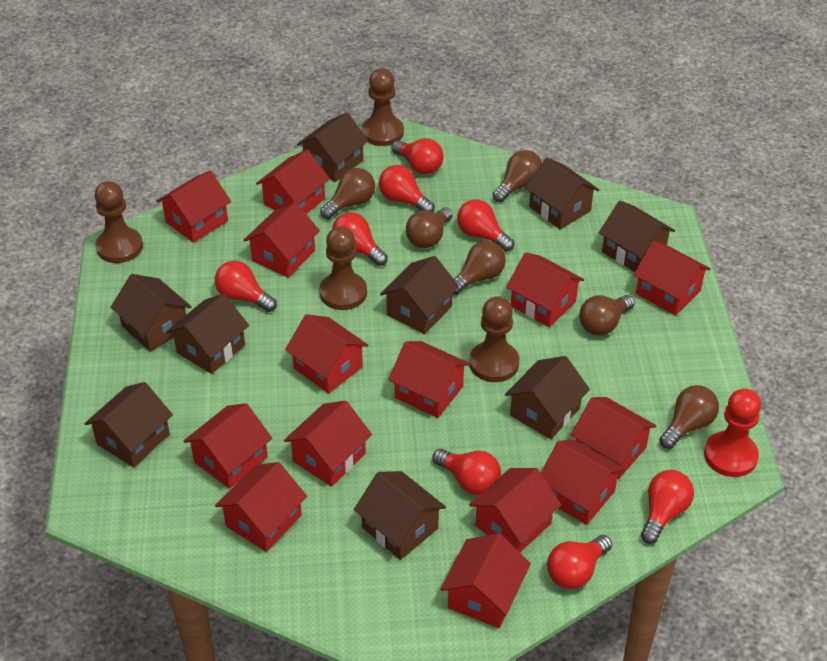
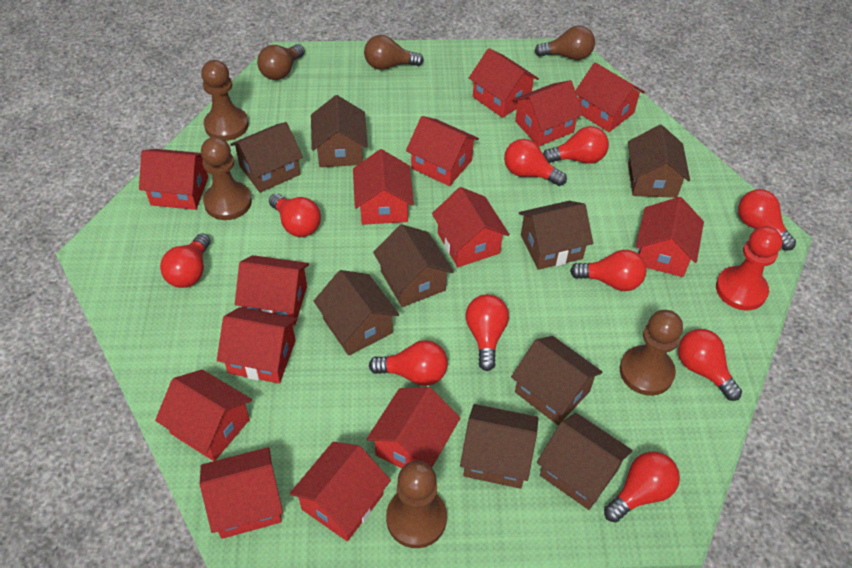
brown light bulb: [320,168,375,219] [406,207,453,248] [453,241,506,295] [493,150,542,202] [579,295,635,335] [659,385,719,449] = 6 -> [257,44,305,80] [364,35,424,70] [535,26,595,60] = 3
red light bulb: [215,261,277,312] [332,212,388,266] [379,165,435,212] [391,138,444,174] [433,449,501,495] [457,199,514,251] [547,535,612,589] [641,470,694,544] = 8 -> [160,233,211,288] [269,194,321,237] [369,341,448,386] [465,294,509,371] [504,139,567,186] [543,126,609,164] [570,250,647,291] [604,451,680,523] [678,329,742,401] [738,189,796,251] = 10

